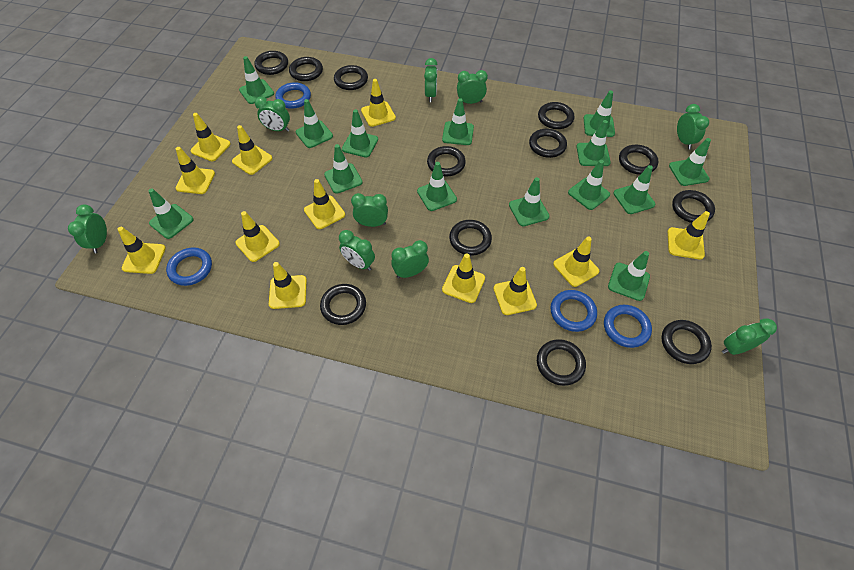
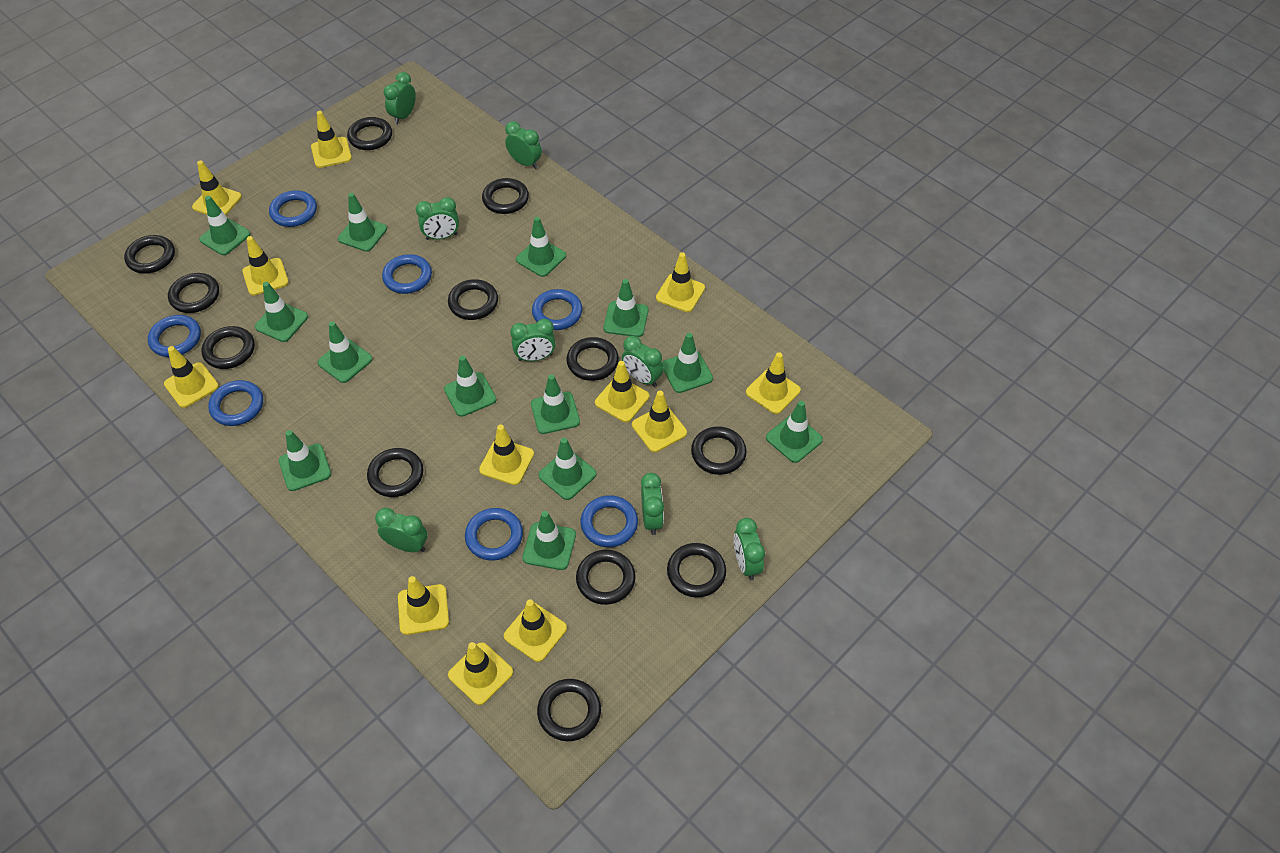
blue ring: [166,247,212,286] [275,82,311,109] [550,290,597,332] [604,305,652,348] = 4 -> [148,315,201,357] [208,380,263,426] [269,190,317,227] [382,254,432,294] [465,508,523,561] [532,289,583,330] [580,495,638,547] = 7
green clock: [68,204,107,253] [255,97,290,132] [339,230,375,271] [351,193,388,227] [391,240,429,278] [424,58,438,102] [457,70,488,104] [677,104,709,149] [722,318,777,355] = 9 -> [375,508,428,552] [384,72,416,124] [416,197,459,240] [505,121,542,169] [510,319,556,361] [622,336,664,387] [641,473,664,535] [734,518,765,580] = 8
green traffic cone: [148,188,194,239] [239,56,274,104] [296,99,333,148] [324,144,363,194] [342,109,378,157] [417,162,457,211] [442,98,474,145] [509,177,549,226] [568,160,610,210] [577,120,611,166] [583,91,615,137] [608,251,650,301] [613,165,655,214] [669,138,711,186] = 14 -> [199,196,251,255] [255,282,308,342] [279,430,331,491] [318,321,373,383] [338,193,387,252] [444,356,497,417] [516,217,566,277] [522,511,576,570] [531,374,580,434] [538,438,597,500] [604,279,648,337] [662,333,713,393] [766,401,823,463] = 13

